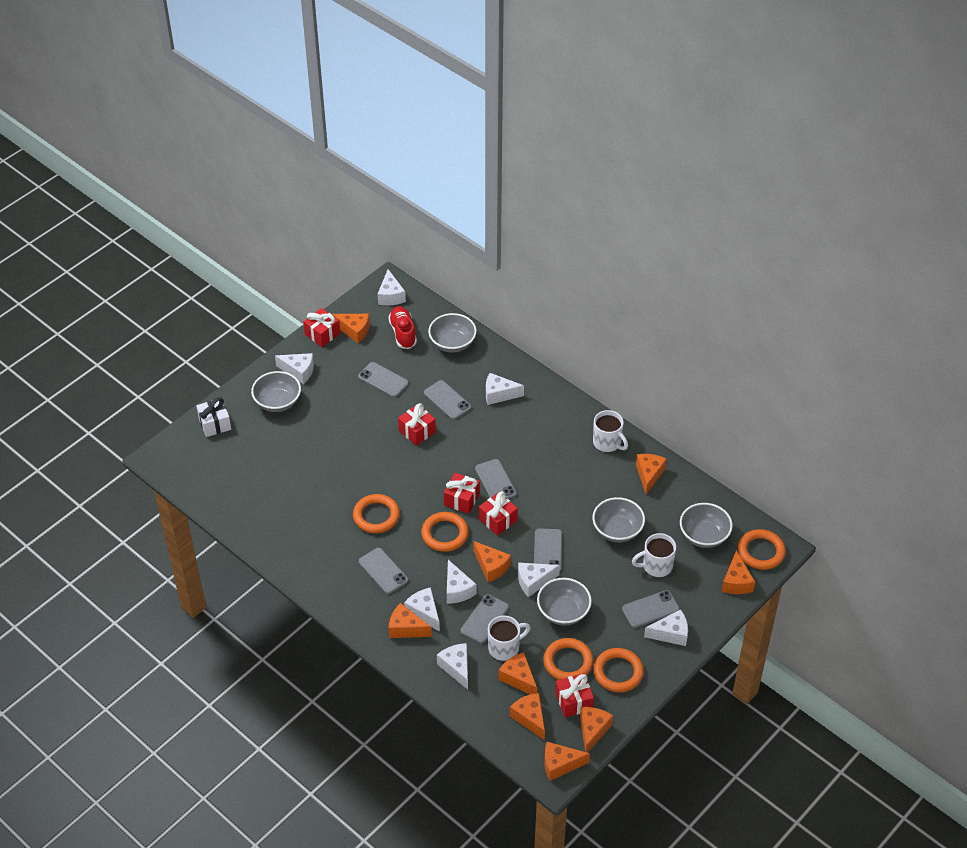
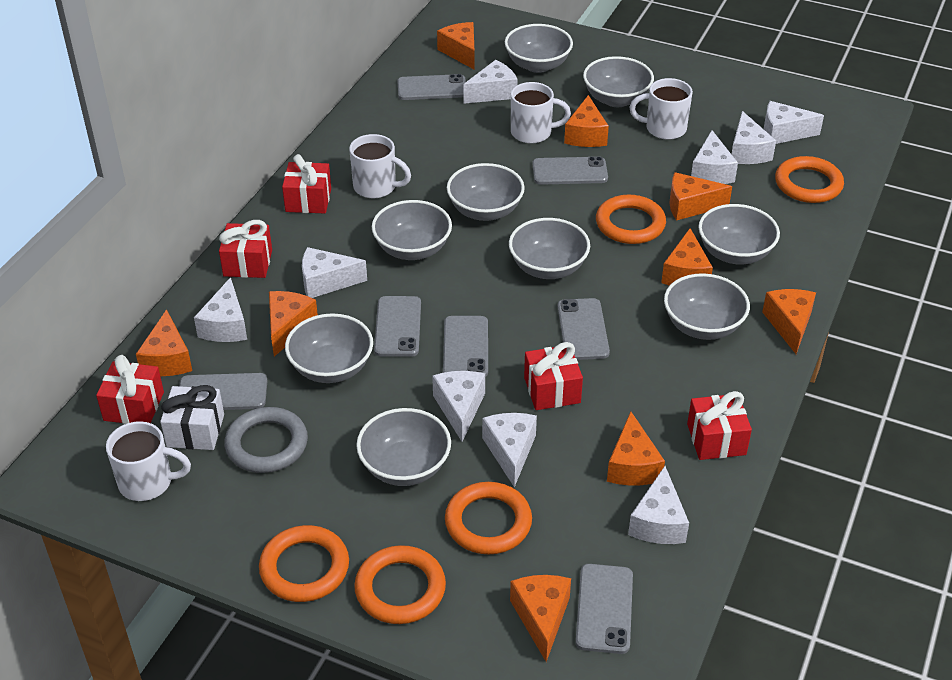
grey bowl: [251,371,301,412] [428,313,477,353] [537,578,592,625] [593,497,645,542] [680,503,733,548] = 5 -> [285,313,373,383] [356,408,451,486] [372,200,452,260] [447,163,525,221] [505,24,573,73] [509,218,590,279] [583,56,654,107] [664,273,750,340] [698,204,780,264] = 9
grey ring: none = 0 -> [224,407,308,473] = 1
red shoe: [388,306,417,349] = 1 -> none = 0
white cheese: [275,353,314,384] [378,269,406,305] [404,587,440,632] [437,643,468,690] [447,560,477,604] [486,373,524,405] [518,563,560,597] [644,609,688,646] = 8 -> [194,277,247,342] [302,247,367,298] [432,371,485,442] [463,60,518,104] [482,413,537,487] [628,466,689,544] [691,130,738,184] [732,111,776,164] [764,101,824,144] = 9
white mug: [488,615,531,661] [593,410,628,452] [632,533,676,577] = 3 -> [106,421,191,501] [349,134,411,198] [511,82,571,144] [630,78,693,140] = 4

